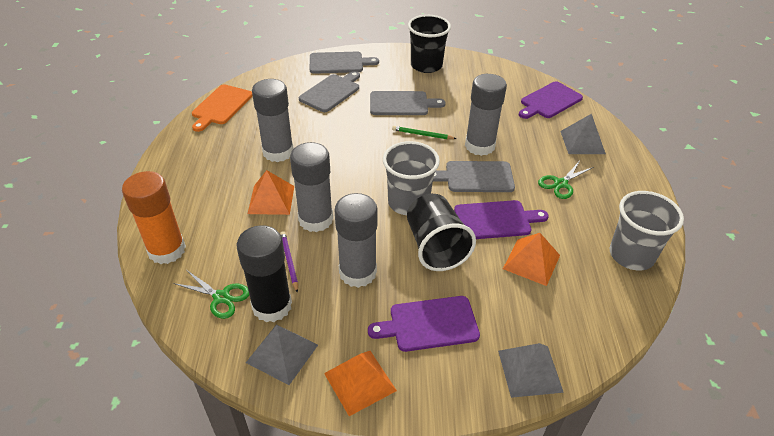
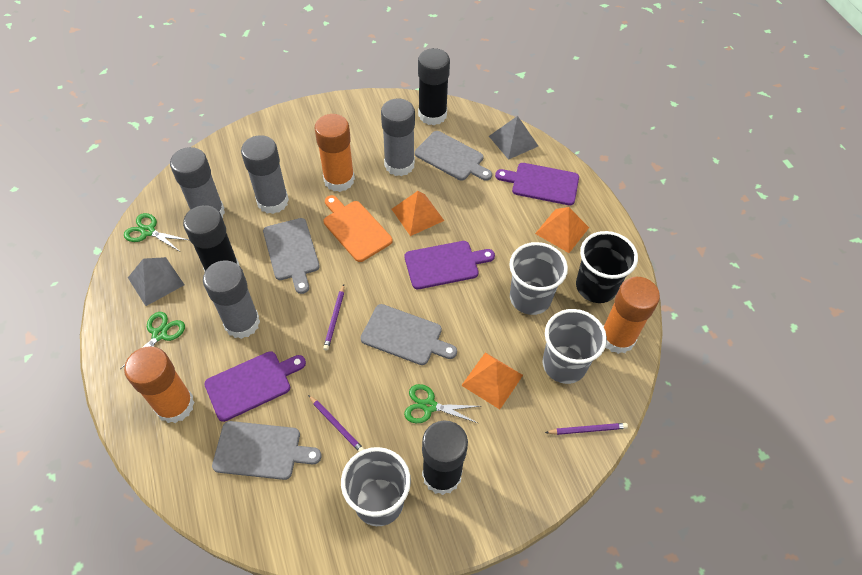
black cup: [407,194,476,271] [408,15,451,73] = 2 -> [576,231,638,303] = 1
black glue stick: [236,225,292,322] = 1 -> [183,205,240,271] [418,48,450,125] [422,420,468,495] = 3
green pencil: [392,126,457,139] = 1 -> none = 0
green scissors: [173,270,249,319] [538,162,593,199] = 2 -> [120,312,185,369] [124,213,189,251] [404,384,480,423] = 3
grey cup: [383,141,440,215] [610,191,684,271] = 2 -> [341,447,411,526] [509,242,568,315] [542,309,607,384] = 3
grey pyramid: [246,324,318,385] [498,343,564,398] [560,114,606,154] = 3 -> [128,257,184,306] [489,116,538,160] = 2
orange glue stick: [122,171,186,264] = 1 -> [124,346,195,423] [314,114,355,192] [603,277,660,354] = 3
purple pencil: [280,231,298,293] = 1 -> [308,395,364,452] [323,284,344,350] [545,423,628,435] = 3

